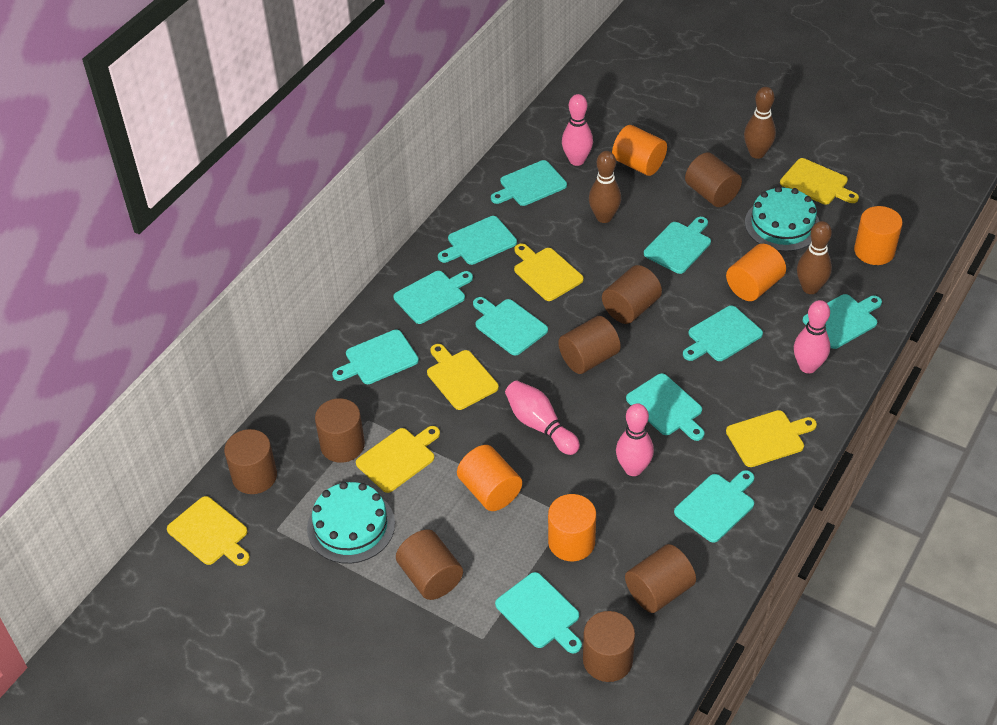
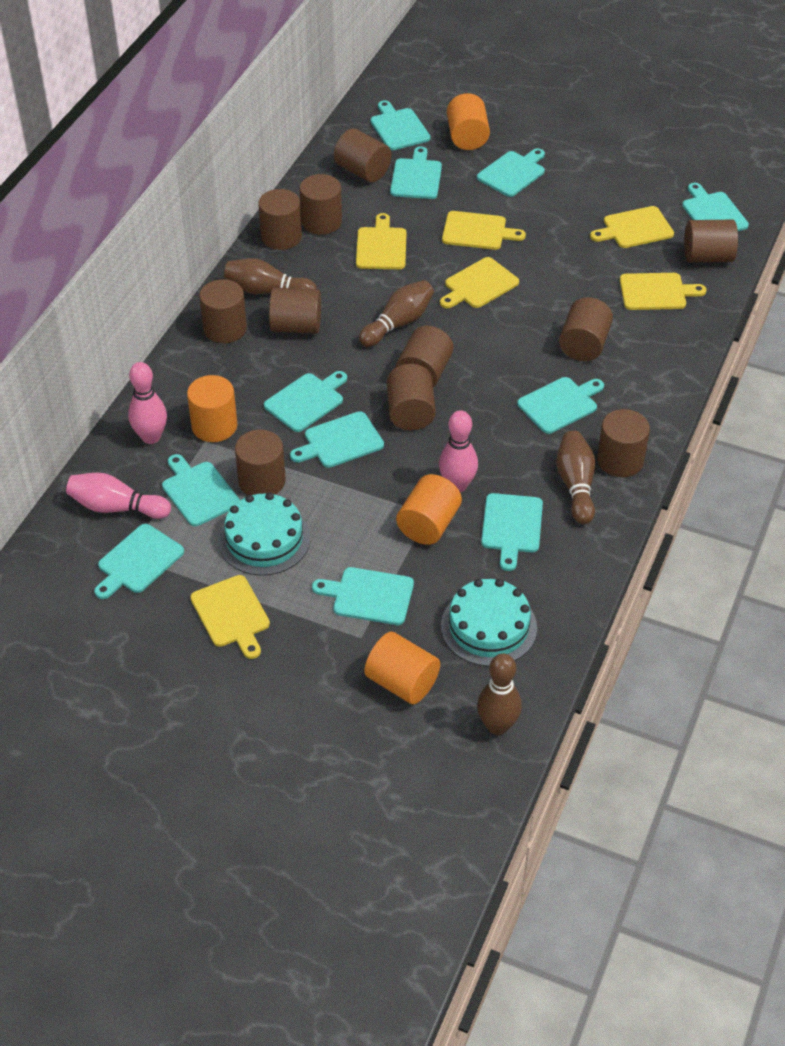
brown bowling pin: [589,151,621,223] [744,87,776,159] [797,221,832,294] = 3 -> [224,258,317,294] [359,280,434,347] [477,653,522,735] [556,431,596,524] = 4
brown cylinder: [224,429,277,494] [315,398,365,463] [396,529,463,600] [558,316,621,374] [583,611,635,682] [602,265,662,324] [625,544,696,613] [685,152,742,207] = 8 -> [199,279,247,343] [235,430,286,495] [258,189,302,250] [269,288,321,334] [300,174,342,235] [334,129,391,182] [387,364,436,430] [396,325,453,387] [559,297,613,361] [597,409,650,477] [684,220,738,263] = 11
orange cylinder: [457,445,522,511] [548,494,596,561] [612,125,667,176] [726,244,786,301] [854,206,903,265] = 5 -> [187,375,237,442] [364,632,440,704] [396,474,462,545] [447,93,490,150] = 4
pink bowling pin: [505,381,580,455] [562,94,593,166] [616,403,654,476] [794,300,830,374] = 4 -> [66,473,171,519] [128,362,167,444] [439,410,478,492] = 3

